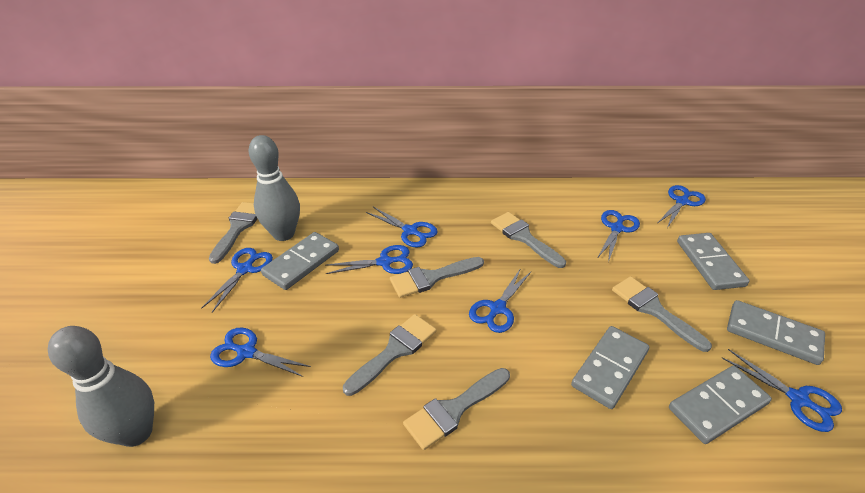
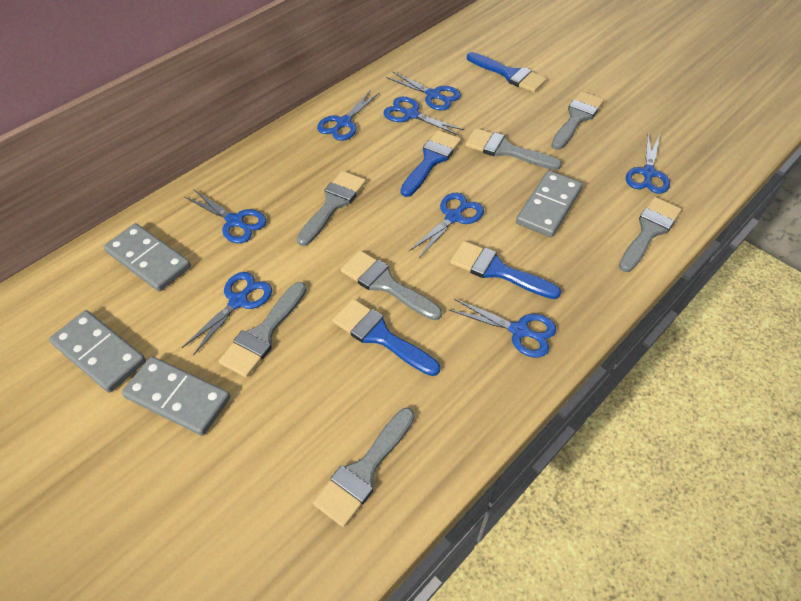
blue brush: none = 0 -> [333,299,440,376] [401,130,461,197] [450,241,561,299] [467,52,547,93] = 4
grey bowling pin: [48,326,154,447] [248,135,300,241] = 2 -> none = 0
grey brush: [209,202,258,264] [343,314,436,396] [390,257,484,298] [403,368,510,450] [491,212,566,268] [612,276,712,352] = 6 -> [219,282,306,377] [297,171,366,246] [313,408,415,527] [341,250,442,320] [465,128,562,170] [551,91,604,150] [619,197,681,272] = 7
grey domino: [261,232,339,290] [571,326,649,409] [669,366,772,444] [677,233,750,290] [727,300,825,365] = 5 -> [49,310,146,393] [104,223,191,292] [122,356,231,436] [516,171,583,237] = 4

